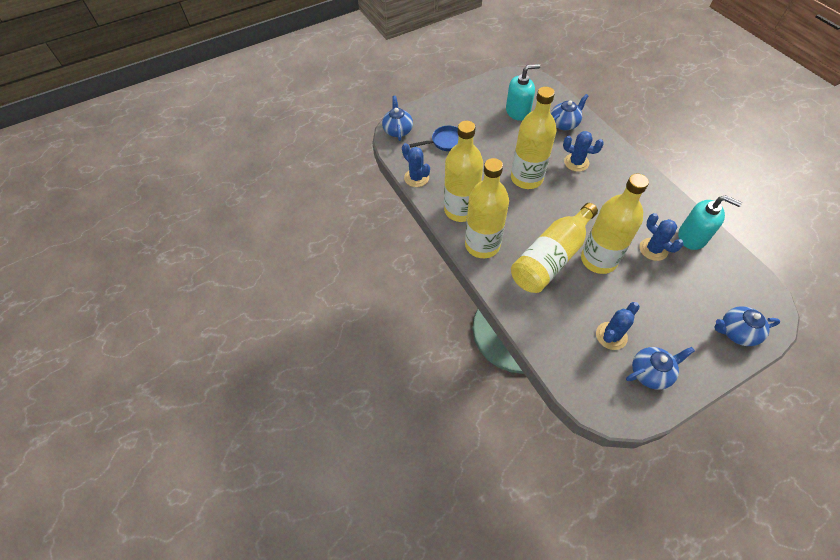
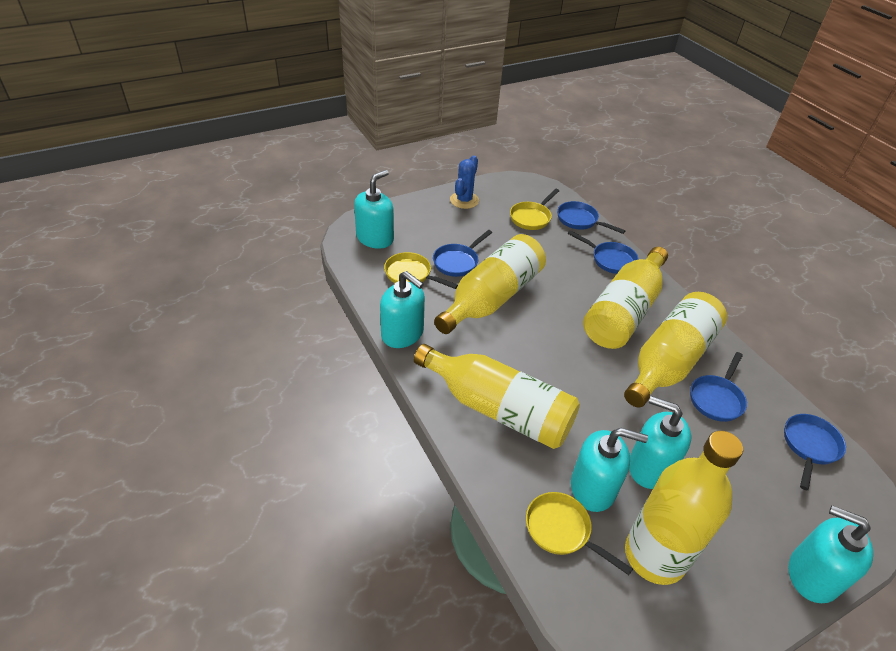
blue cactus: [402,143,430,187] [563,131,604,172] [596,302,640,350] [639,213,684,261] = 4 -> [450,155,479,209] = 1
blue pan: [409,126,459,151] = 1 -> [433,230,492,277] [557,201,625,234] [567,230,639,274] [690,352,747,422] [784,414,846,490] = 5
blue teapot: [382,96,413,141] [551,94,589,130] [626,347,695,390] [714,306,780,346] = 4 -> none = 0
turquoise soap dispenser: [506,64,540,121] [678,195,742,250] = 2 -> [354,170,394,249] [380,271,425,348] [571,428,648,512] [629,396,691,489] [788,505,873,603] = 5
yellow pan: none = 0 -> [384,252,458,289] [510,189,559,230] [526,492,633,575] = 3

